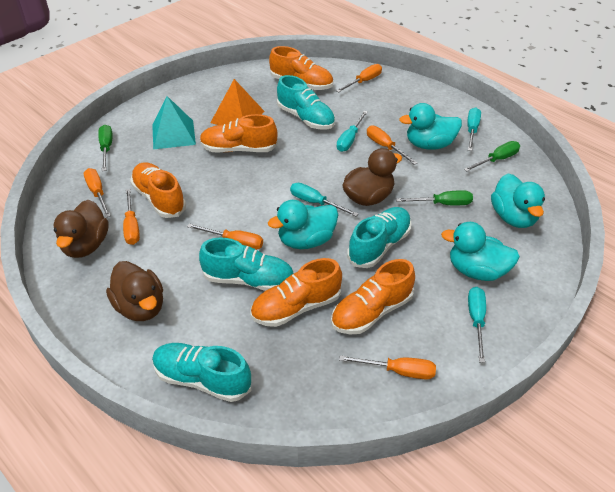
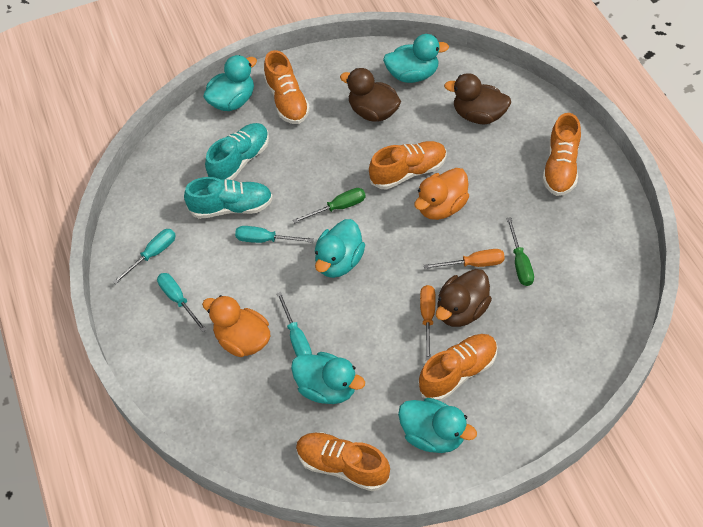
green screwdriver: [98,125,113,171] [396,190,473,205] [464,141,520,171] = 3 -> [293,188,366,223] [507,217,534,286] = 2
orange duck: none = 0 -> [202,295,270,357] [414,168,469,220] = 2
orange pyramid: [210,79,264,125] = 1 -> none = 0
orange screwdriver: [84,168,111,218] [123,189,140,245] [187,224,263,250] [336,64,382,92] [339,355,436,379] [367,126,417,165] = 6 -> [420,285,436,361] [424,249,505,269] = 2
turquoise duck: [268,200,338,249] [399,103,462,150] [441,222,520,281] [491,174,545,228] = 4 -> [203,55,257,111] [291,352,365,404] [315,219,365,278] [383,34,449,83] [398,398,477,453] = 5
turquoise pyramid: [152,96,196,149] = 1 -> none = 0
turquoise shoe: [152,343,251,402] [199,238,294,291] [277,75,335,130] [347,207,412,268] = 4 -> [184,177,273,219] [205,123,269,180] = 2

